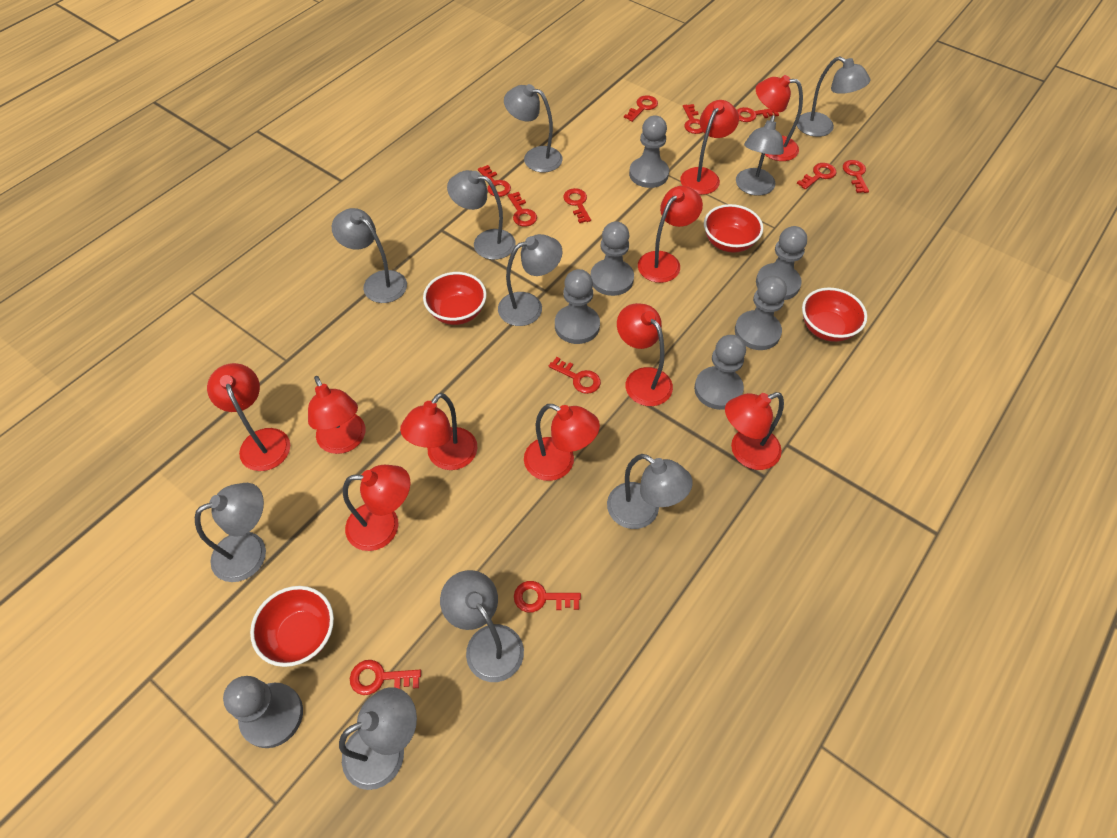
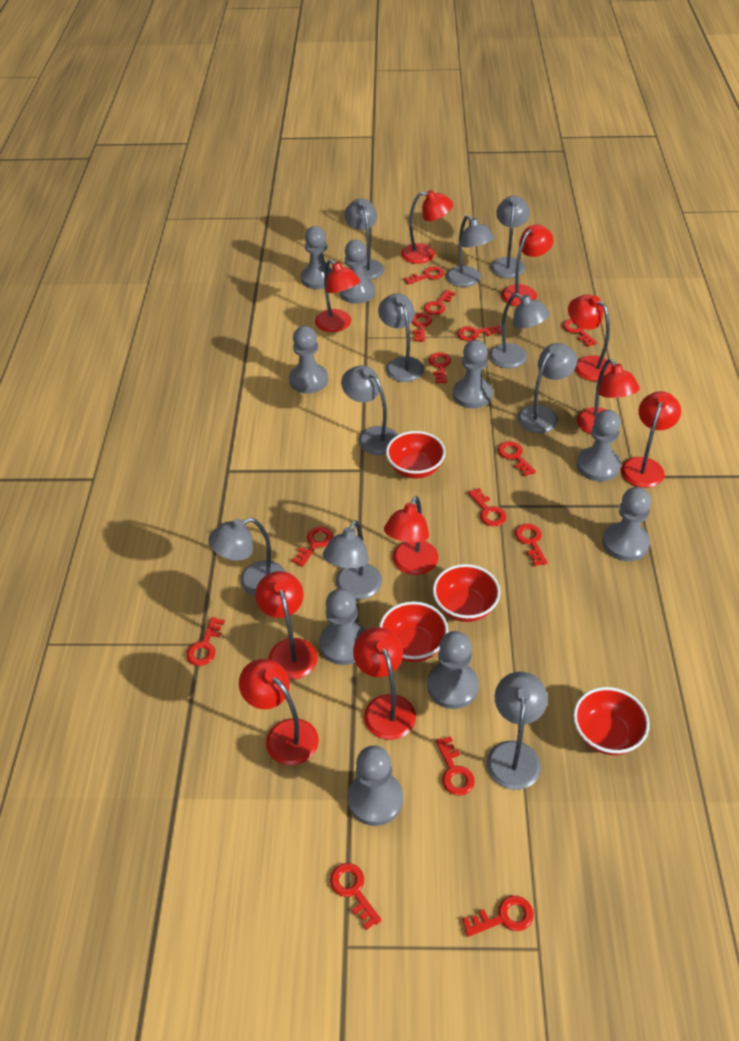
grey pawn: [223,676,303,748] [555,269,600,344] [590,221,634,296] [629,115,669,188] [694,335,746,410] [735,275,787,350] [756,226,807,300] = 7 -> [289,326,328,393] [301,226,333,289] [319,588,365,665] [340,240,375,304] [347,745,403,826] [427,631,479,709] [453,340,493,408] [577,410,621,481] [602,487,651,561] = 9
red key: [350,660,421,695] [478,165,511,197] [508,192,537,227] [514,581,581,612] [549,357,601,394] [563,188,591,223] [624,95,658,122] [683,104,703,134] [737,107,779,122] [797,163,836,190] [843,160,869,193] = 11 -> [186,617,225,666] [292,527,333,567] [330,863,382,930] [404,266,444,285] [412,313,432,342] [424,290,456,315] [429,352,451,383] [436,736,475,796] [457,325,502,341] [462,896,534,937] [468,488,506,526] [498,441,536,477] [515,523,548,566] [563,319,597,347] = 14

